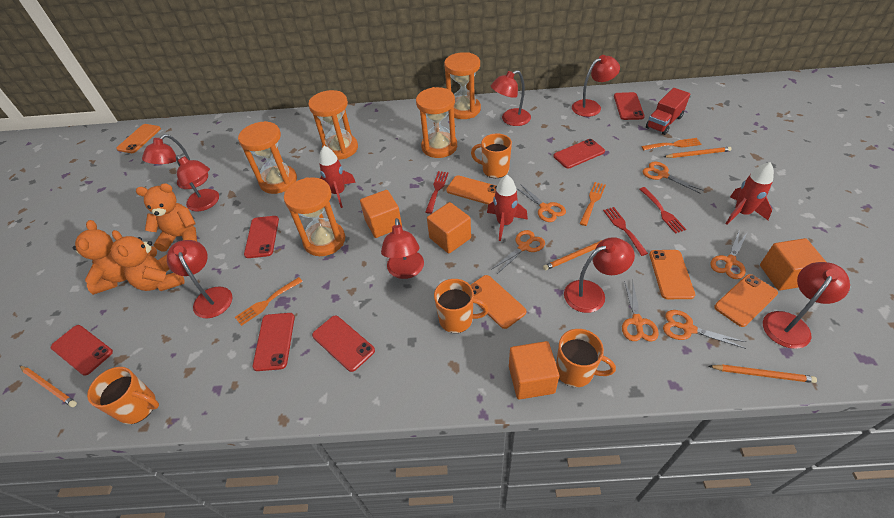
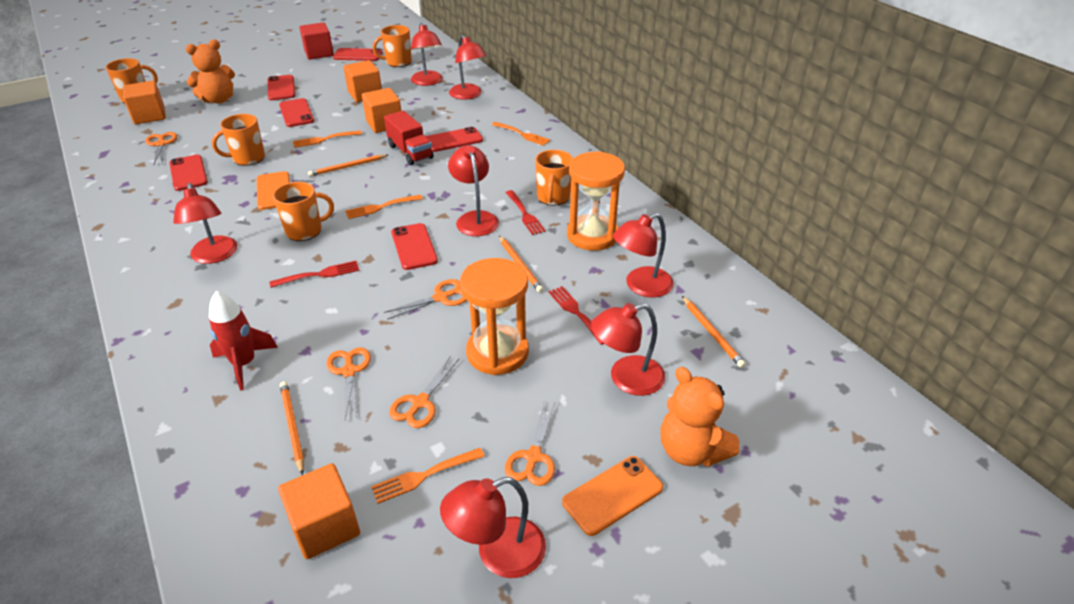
orange fork: [235,277,303,326] [579,182,606,226] [642,138,702,150] = 3 -> [293,130,362,148] [345,194,423,219] [371,448,485,504] [491,122,550,146] = 4
orange hourglass: [238,121,297,194] [284,177,345,256] [308,90,358,160] [416,87,457,158] [444,52,481,119] = 5 -> [460,258,529,375] [567,151,625,251] = 2
orange mug: [87,367,159,424] [434,279,489,333] [471,133,512,178] [556,329,616,387] = 4 -> [106,58,158,103] [212,114,265,166] [273,182,334,241] [373,25,412,67] [535,150,573,205] = 5
orange phone: [116,124,161,153] [446,175,497,205] [470,275,526,329] [649,250,695,299] [714,274,778,327] = 5 -> [257,171,290,210] [562,456,663,536] = 2
orange scissors: [491,230,545,274] [516,184,566,222] [622,280,659,342] [642,162,702,193] [663,310,746,349] [710,232,747,279] = 6 -> [145,132,177,164] [326,347,371,419] [384,279,467,320] [389,356,460,428] [505,403,555,486] = 5
orange teddy bear: [73,220,127,295] [111,230,184,291] [136,183,197,252] = 3 -> [185,39,235,104] [660,367,739,467] = 2
red cube: none = 0 -> [299,22,334,60] = 1
red lamp: [142,134,208,189] [167,240,232,318] [175,155,219,211] [381,218,424,279] [491,70,531,126] [564,237,635,313] [572,55,620,117] [763,262,850,349] = 8 -> [173,183,237,264] [411,23,443,86] [440,477,546,578] [448,145,499,236] [449,35,487,100] [591,303,665,396] [613,213,674,298] = 7
red rocket: [319,146,356,208] [487,175,528,241] [725,162,774,225] = 3 -> [209,291,278,391] = 1

